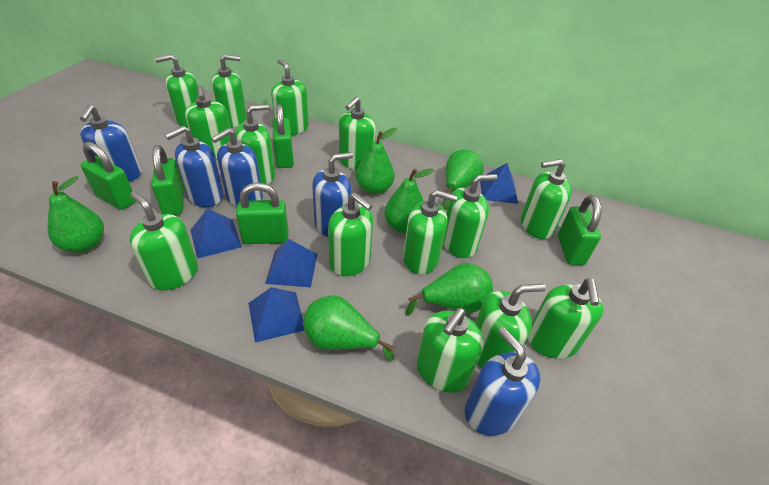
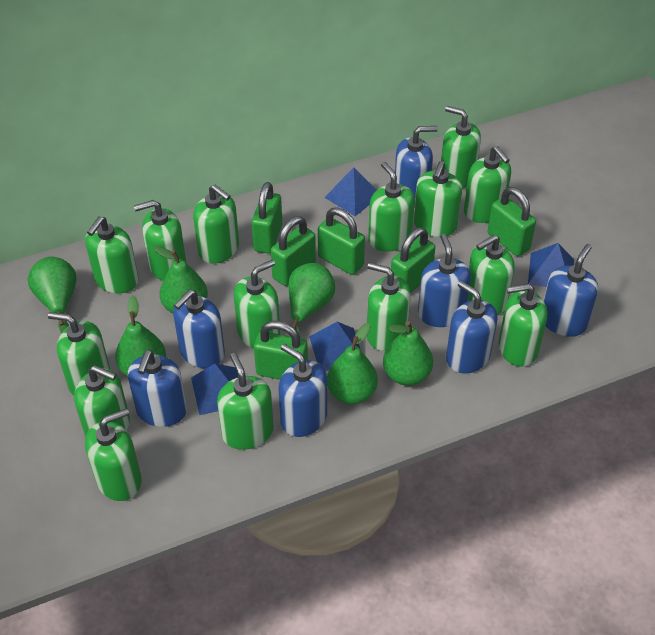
blue soap dispenser: [80,105,141,182] [165,126,223,207] [211,128,263,207] [312,152,353,237] [465,327,541,436] = 5 -> [128,350,187,427] [173,290,225,368] [279,344,327,437] [395,126,438,207] [418,234,471,327] [446,281,498,374] [543,244,598,337] = 7
green padlock: [80,142,136,210] [152,145,185,215] [236,183,288,244] [272,104,294,168] [558,195,601,265] = 5 -> [251,182,282,254] [254,321,308,380] [271,216,316,286] [318,208,365,275] [391,227,435,293] [488,187,536,256] = 6
green soap dispenser: [129,191,198,291] [155,54,199,128] [185,85,230,159] [212,54,247,128] [235,104,275,184] [271,59,309,135] [328,192,373,276] [339,97,376,170] [403,190,458,274] [417,308,484,393] [443,174,497,258] [475,284,546,369] [521,159,572,239] [528,278,604,359] = 14 -> [48,312,110,395] [74,365,130,437] [85,216,139,294] [85,408,142,501] [134,200,186,281] [193,185,239,264] [217,353,273,450] [234,260,280,349] [367,263,411,351] [368,162,415,252] [413,161,462,237] [441,106,481,189] [464,146,511,223] [468,235,515,314] [498,283,547,367] = 15

